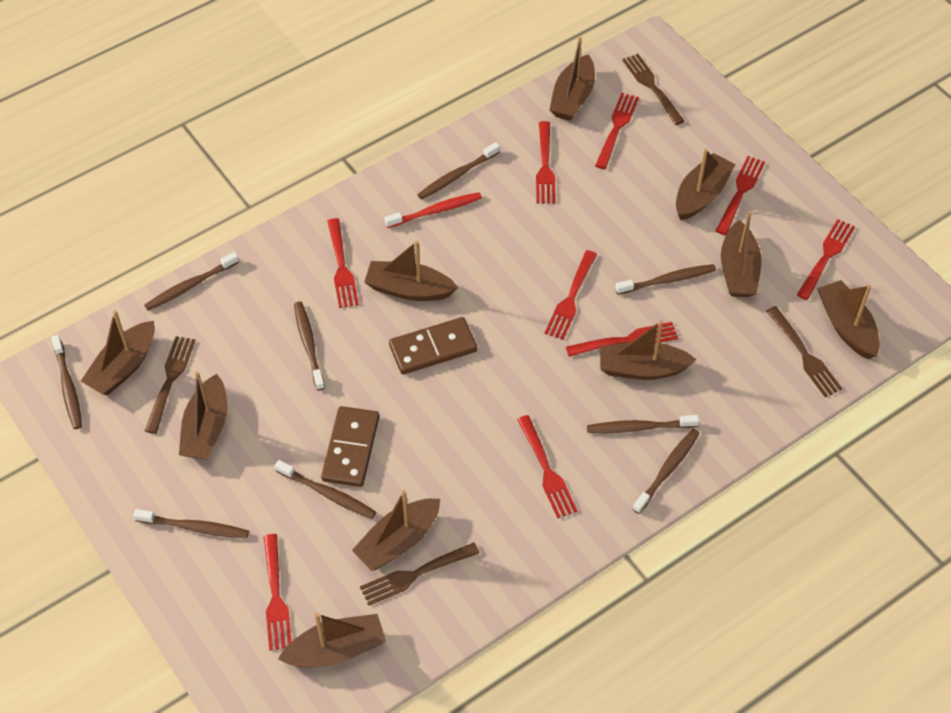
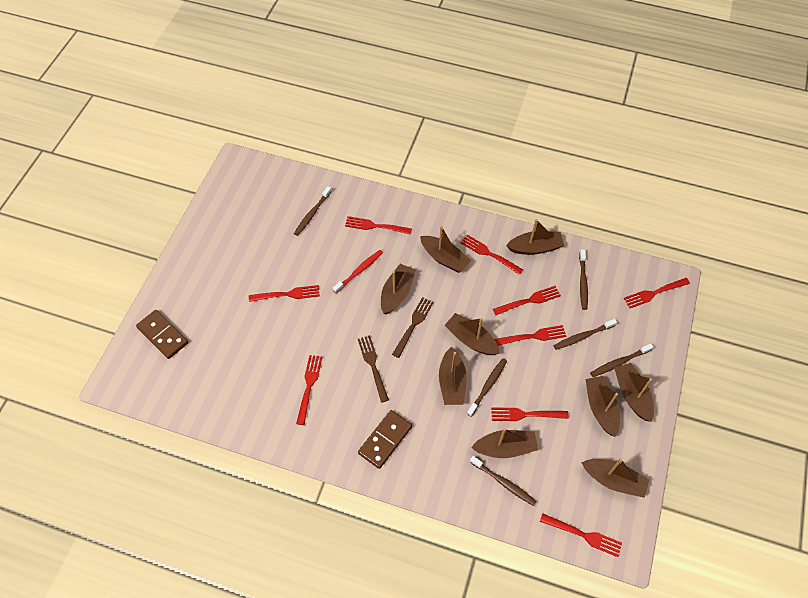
brown boat: [81,310,155,395] [179,371,228,460] [278,613,386,667] [352,490,440,571] [364,240,458,301] [550,37,595,121] [600,320,697,380] [676,149,736,220] [721,211,761,297] [817,280,880,359] = 10 -> [381,264,416,314] [420,226,471,273] [439,347,467,405] [445,313,500,355] [471,428,538,458] [506,219,564,255] [581,458,649,498] [585,376,620,437] [614,363,654,422] = 9
brown fork: [145,336,195,434] [360,542,479,606] [622,54,685,125] [766,306,843,397] = 4 -> [358,335,389,403] [392,297,434,358] = 2
brown toothbrush: [51,335,82,429] [133,509,249,538] [144,252,239,311] [274,460,376,519] [294,301,325,391] [417,142,500,200] [587,415,699,433] [615,264,716,295] [633,429,700,514] = 9 -> [294,186,332,236] [467,358,507,417] [470,456,537,506] [554,319,617,350] [579,249,588,310] [590,343,653,377] = 6

